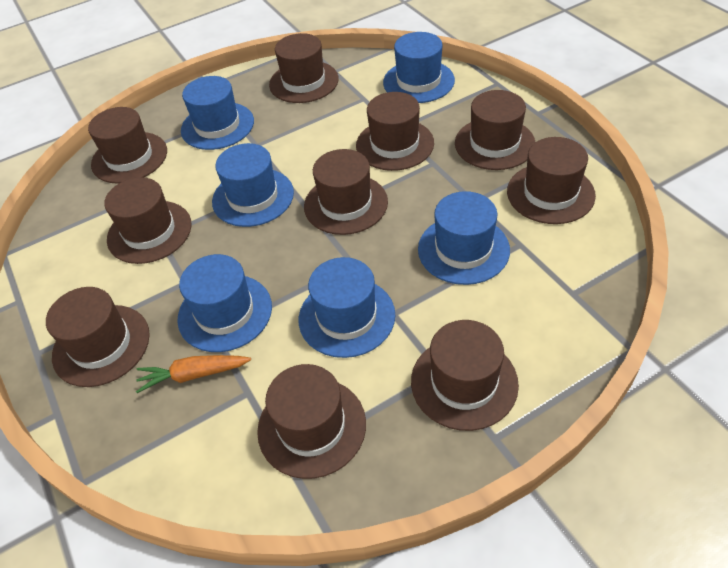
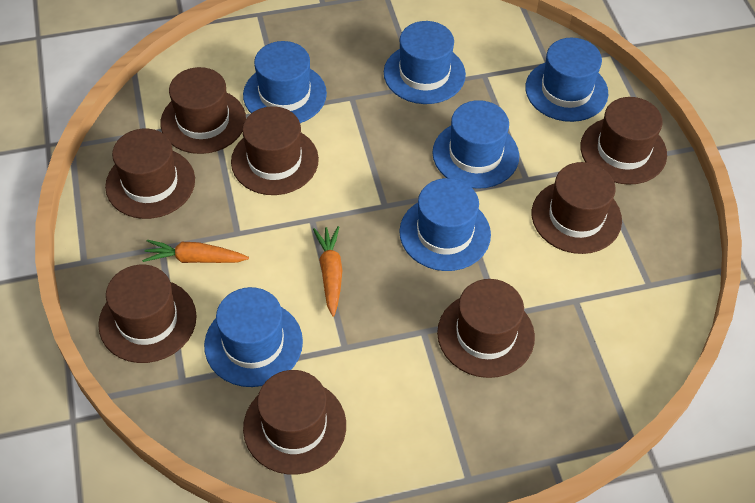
brown hat: [46,287,150,387] [88,107,167,184] [104,177,192,264] [257,364,366,479] [269,33,339,103] [304,149,388,235] [356,92,434,171] [411,320,519,431] [455,90,535,170] [507,137,596,224] = 10 -> [98,265,197,363] [105,128,195,219] [160,67,246,154] [231,106,319,195] [243,370,346,474] [437,279,535,378] [532,162,622,254] [580,97,667,185] = 8
orange carrot: [136,355,251,393] = 1 -> [142,240,249,263] [313,226,343,316] = 2

